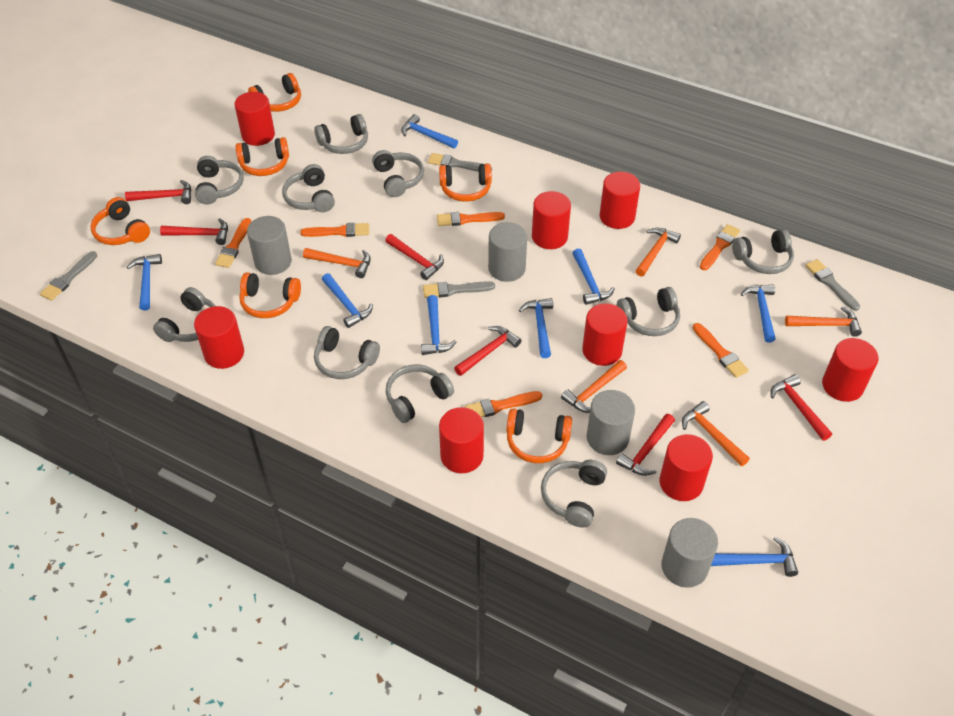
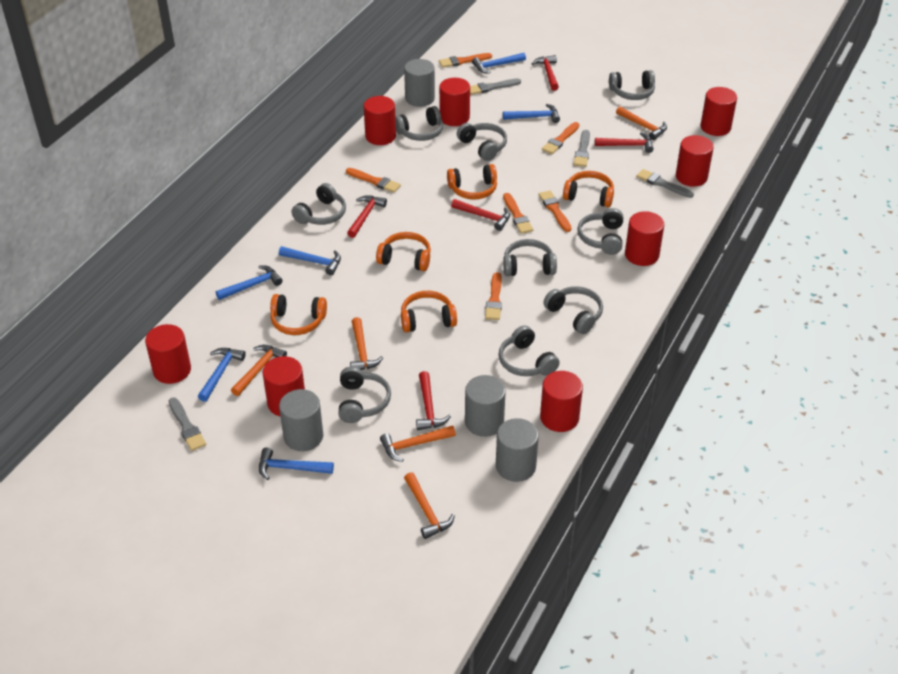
blue hammer: [127,254,162,311] [322,273,373,328] [401,114,458,149] [421,295,456,355] [519,298,553,358] [573,248,615,305] [711,537,798,577] [741,284,776,343] = 8 -> [198,348,246,402] [216,266,283,300] [259,447,334,480] [279,246,341,275] [472,53,526,74] [503,104,560,123] = 6
grey headphones: [153,287,215,342] [195,156,244,204] [282,164,335,212] [314,114,368,154] [314,326,380,379] [372,150,424,197] [386,365,454,423] [541,460,607,528] [617,287,680,336] [732,229,794,274] = 10 -> [291,183,346,225] [338,366,391,423] [395,106,443,141] [457,123,507,161] [499,325,560,376] [503,239,557,276] [543,286,603,334] [577,208,623,255] [609,70,655,100] = 9
orange headphones: [91,197,150,245] [235,137,289,176] [239,272,301,318] [248,73,301,112] [439,163,492,202] [507,409,572,463] = 6 -> [270,294,327,335] [376,232,431,271] [401,291,457,332] [447,164,497,200] [563,171,614,207] = 5
red hammer: [125,180,191,204] [160,218,228,245] [385,234,444,280] [454,326,522,376] [616,414,675,476] [771,374,832,441] = 6 -> [347,195,387,238] [416,371,451,430] [451,199,510,231] [532,55,559,91] [595,132,654,153] = 5

